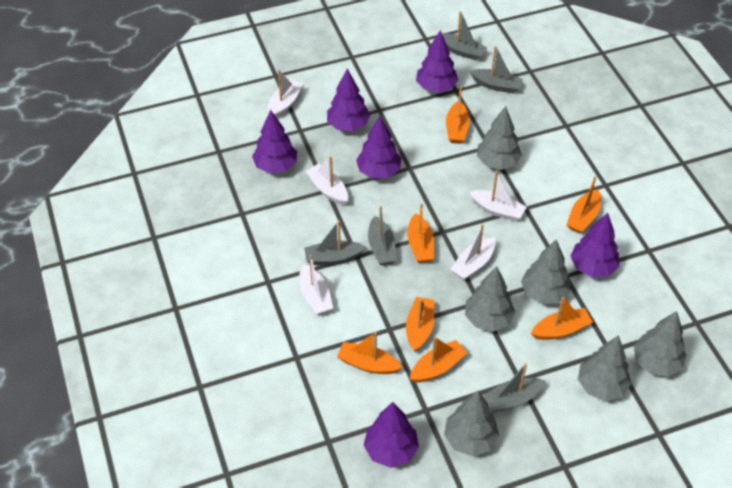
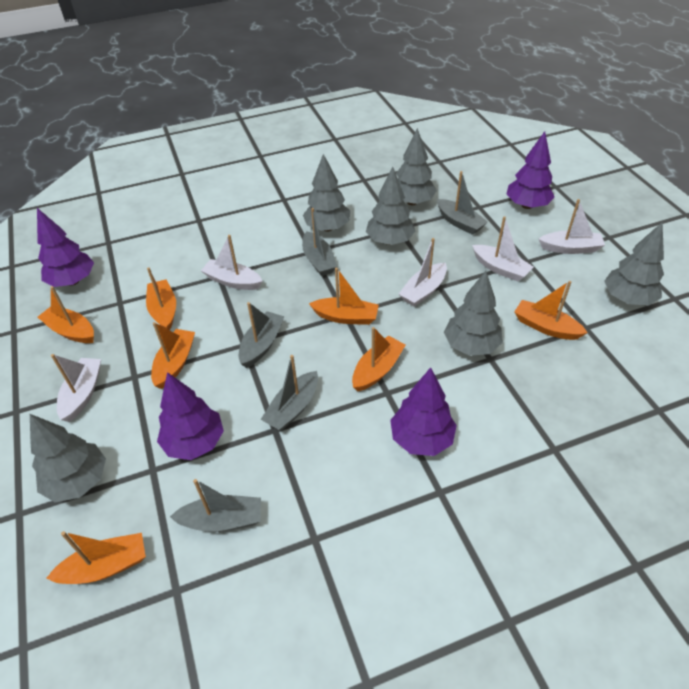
purple tree: [252,110,297,173] [327,68,371,132] [356,115,402,179] [363,402,419,468] [416,30,459,93] [570,213,620,277] = 6 -> [37,208,94,287] [157,372,224,460] [390,367,457,456] [506,131,555,209] = 4

